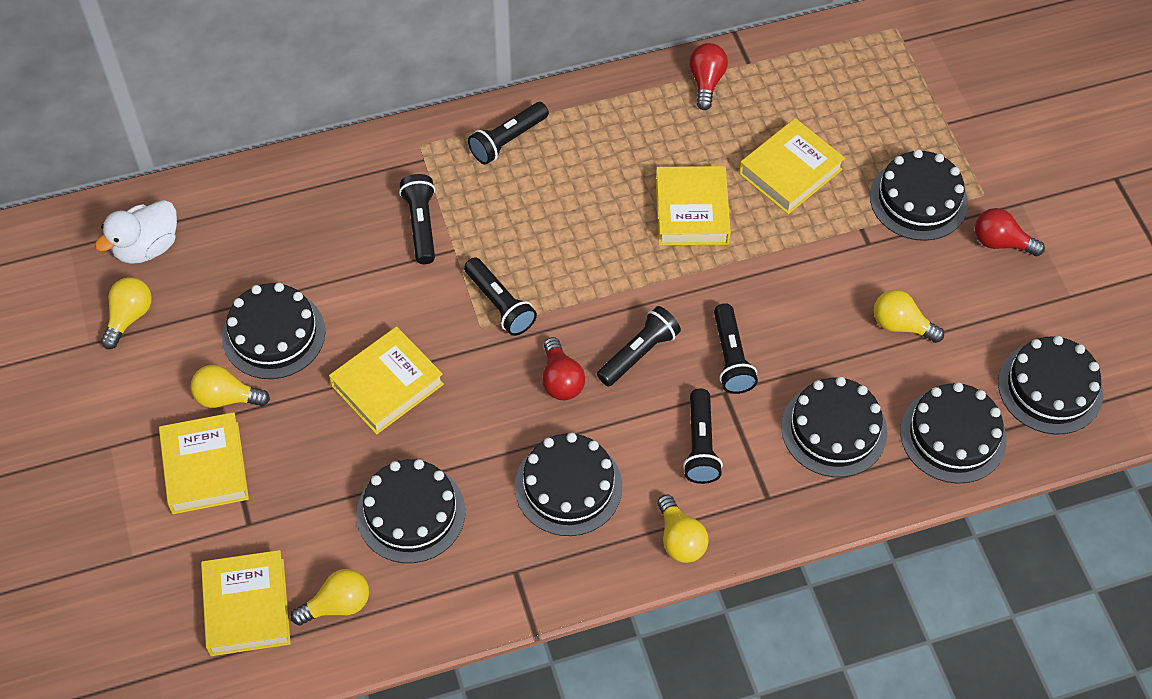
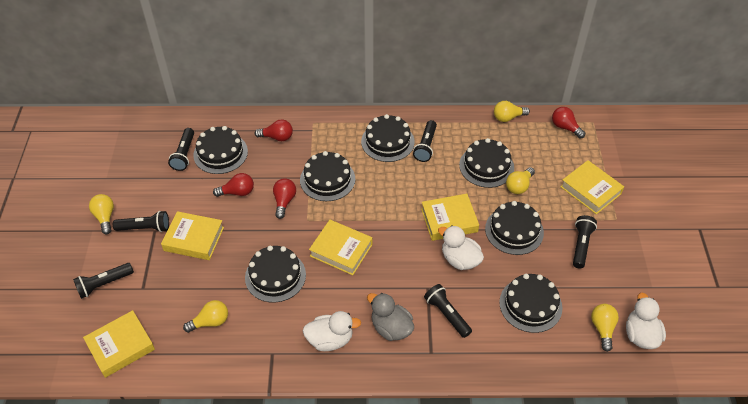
grey duck: none = 0 -> [367,293,414,341] = 1
red light bulb: [542,337,585,400] [689,43,728,110] [975,208,1045,256] = 3 -> [213,173,254,197] [254,119,293,141] [273,178,296,219] [552,107,585,138] = 4
white duck: [95,200,177,264] = 1 -> [303,311,361,351] [438,225,484,270] [626,293,666,349] = 3

